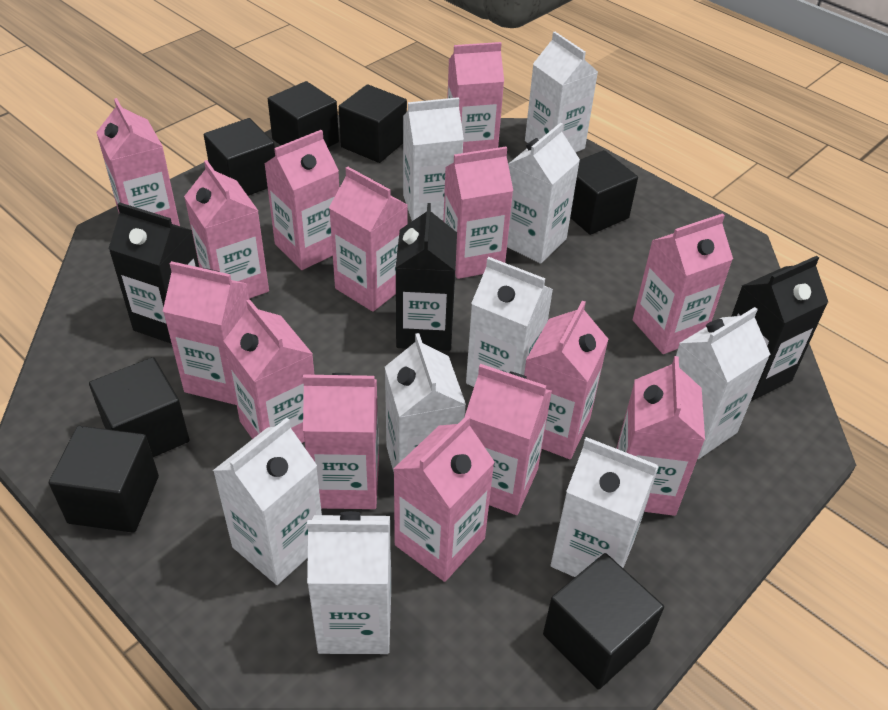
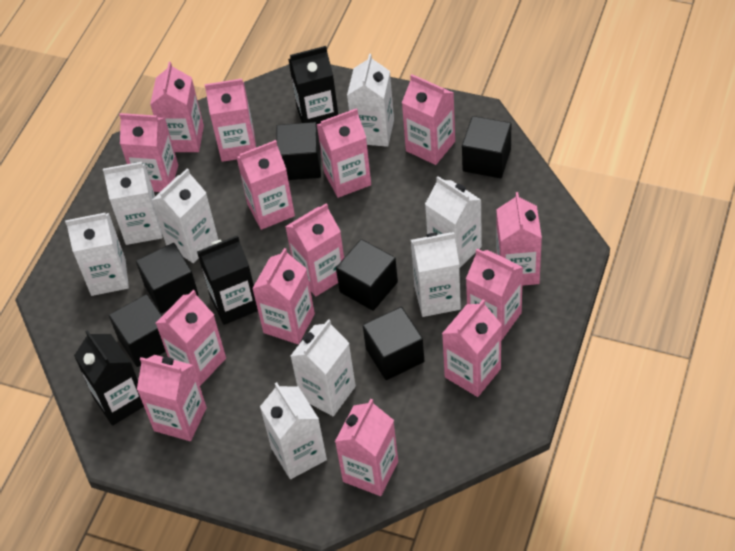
black cube: [49,426,159,533] [89,357,189,457] [204,118,275,196] [268,81,339,147] [339,84,407,163] [543,553,664,690] [570,150,638,235] = 7 -> [109,294,166,367] [136,243,199,313] [276,122,321,180] [336,239,398,311] [363,307,424,380] [462,116,511,178] = 6
white carton: [213,418,322,585] [307,511,391,654] [385,333,466,472] [403,97,464,221] [466,257,553,387] [507,123,580,264] [525,32,598,153] [551,437,659,577] [676,307,771,459] = 9 -> [65,213,129,296] [103,162,163,245] [152,168,218,263] [260,382,327,479] [291,319,356,416] [347,54,394,147] [411,232,461,317] [425,176,482,268] = 8

